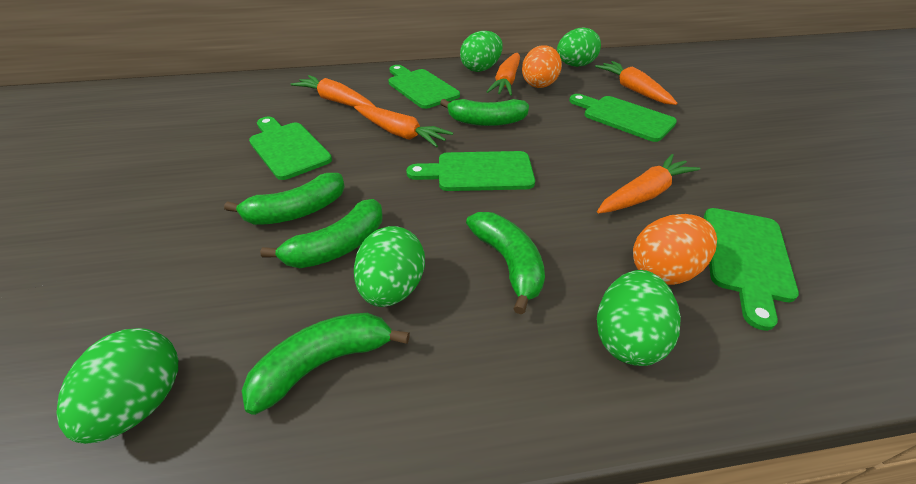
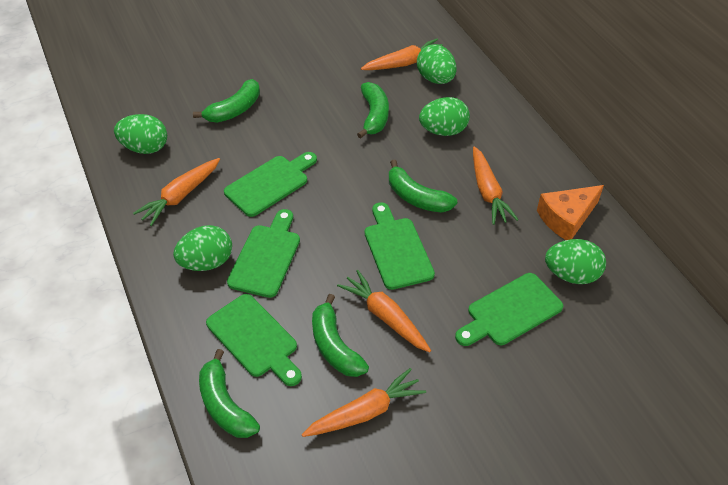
orange cheese: none = 0 -> [537,185,604,240] = 1
orange egg: [522,45,562,88] [633,214,717,285] = 2 -> none = 0

